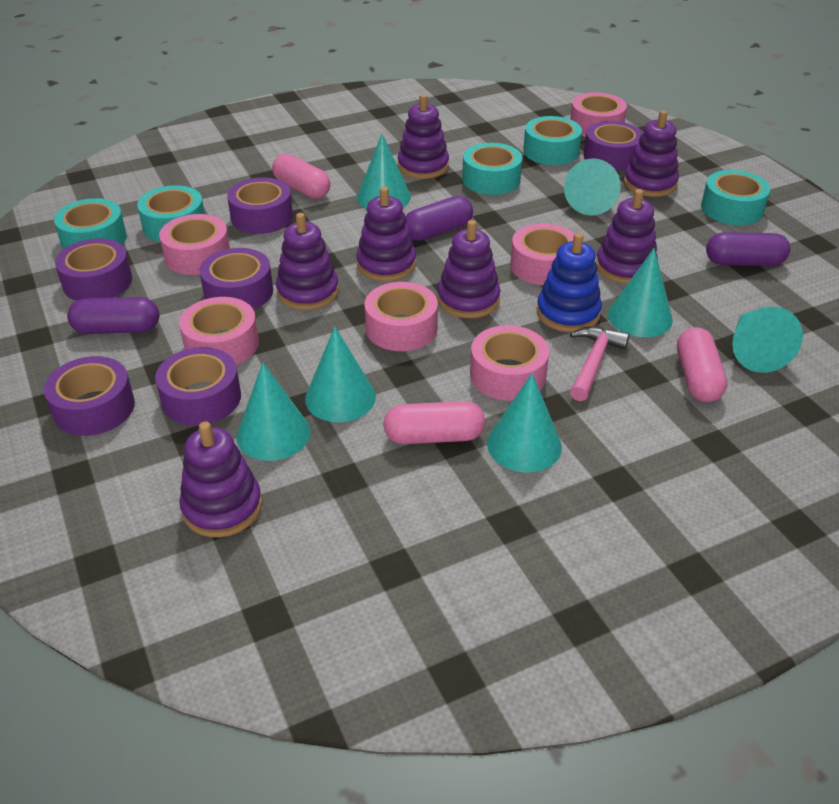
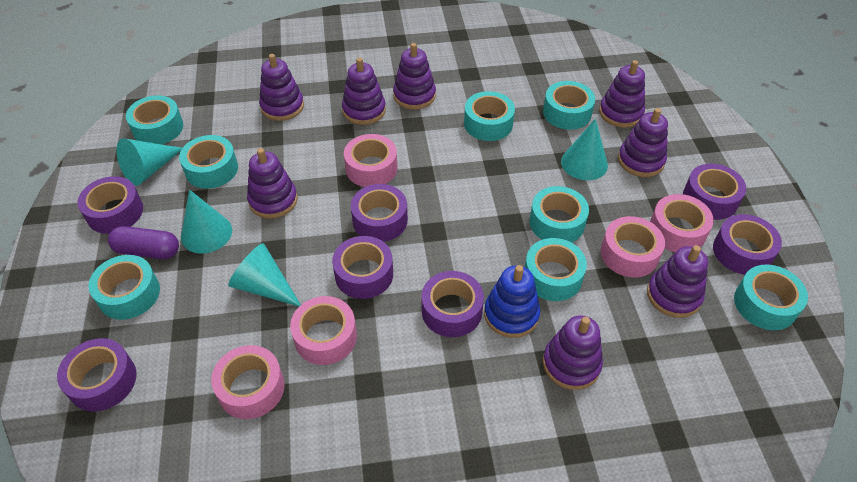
pink capsule: [272,154,330,199] [383,401,485,444] [677,327,727,402] = 3 -> none = 0
pink hammer: [570,326,630,401] = 1 -> none = 0
pink tape: [159,214,230,275] [179,297,259,365] [365,282,438,351] [470,325,549,401] [510,223,575,285] [570,92,627,137] = 6 -> [211,345,285,419] [290,296,357,365] [344,134,397,187] [601,216,665,277] [650,194,714,252] = 5
purple capsule: [67,297,159,334] [405,196,473,241] [706,232,790,266] = 3 -> [108,226,179,259] = 1
purple stacking toy: [179,421,262,537] [276,213,339,310] [356,187,416,281] [398,94,449,179] [437,220,500,318] [596,189,658,284] [624,110,679,197] = 7 -> [247,148,298,219] [259,54,304,121] [342,58,386,125] [393,43,436,110] [543,315,603,390] [599,60,645,128] [618,108,668,177] [647,245,708,318] = 8
purple tape: [44,356,135,436] [55,238,132,301] [155,347,241,426] [199,248,273,310] [227,178,293,234] [583,121,643,171] = 6 -> [57,338,137,412] [78,176,143,234] [332,236,393,299] [351,184,408,242] [421,271,484,337] [683,163,746,220] [713,214,782,275] = 7
turquoise cone: [236,362,310,461] [305,327,376,422] [357,134,411,209] [487,373,562,473] [564,158,621,216] [608,248,673,337] [732,307,803,373] = 7 -> [117,138,182,186] [181,190,232,254] [228,243,301,306] [561,118,608,180] = 4
turquoise tape: [54,198,127,249] [137,185,205,242] [462,143,522,195] [523,116,582,165] [701,170,770,225] = 5 -> [88,255,160,320] [126,95,183,144] [179,135,238,189] [464,91,515,141] [525,238,587,301] [529,186,589,243] [543,81,595,130] [734,265,808,330] = 8

